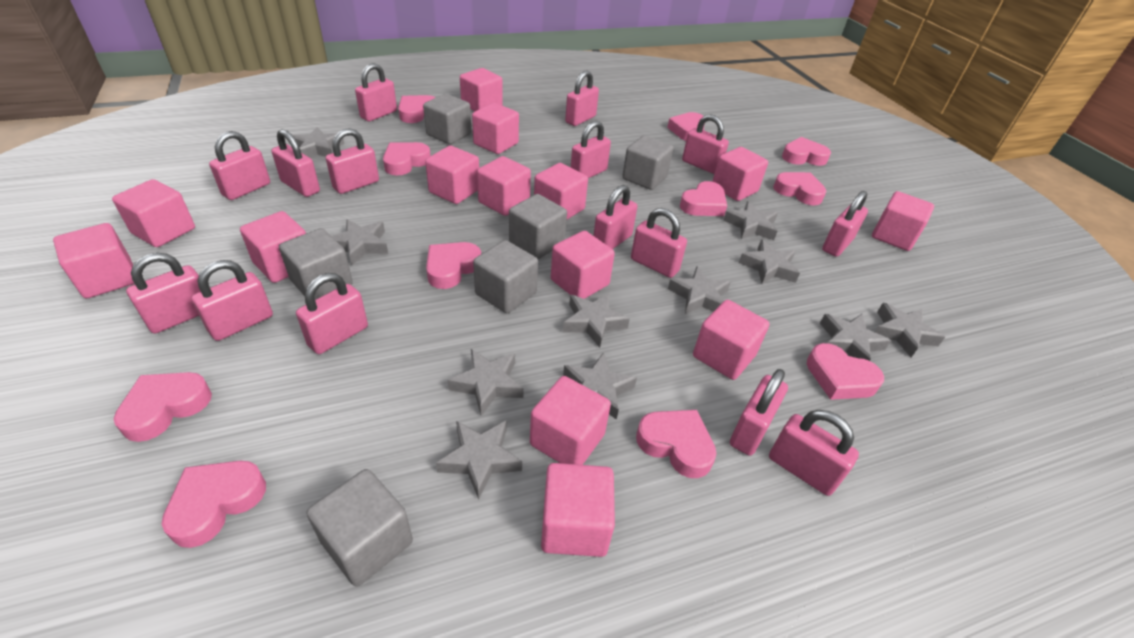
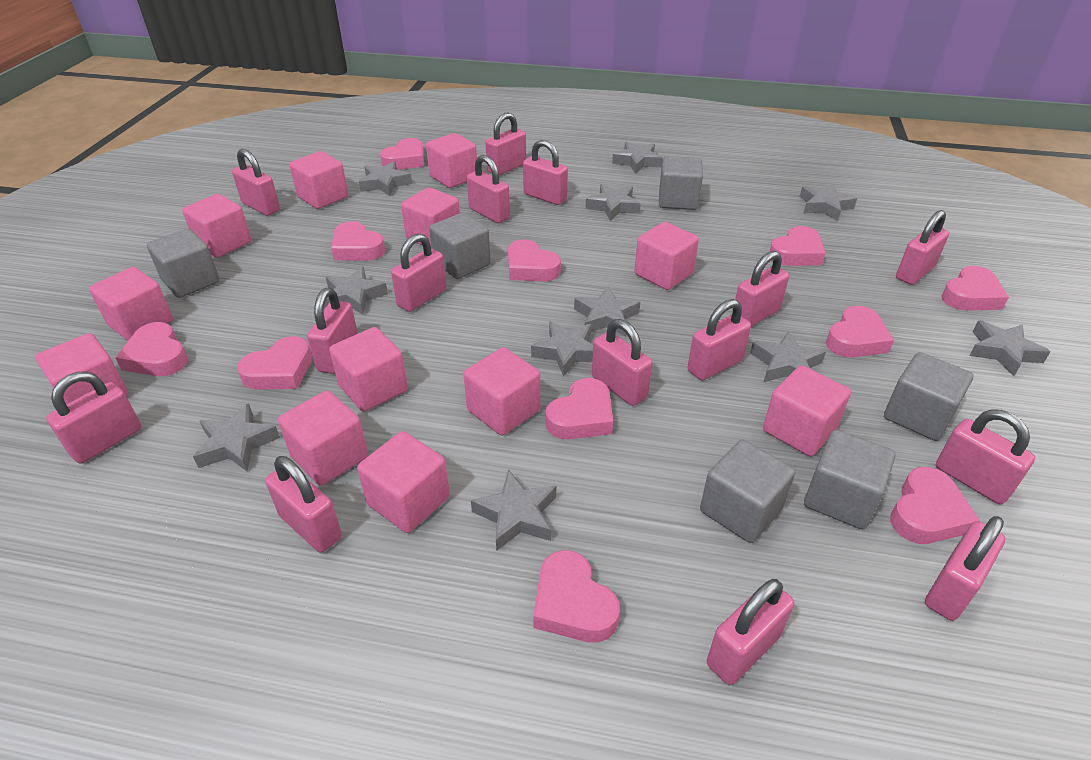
pink cube: [53,223,135,298] [112,179,195,247] [240,211,306,283] [425,146,479,204] [460,68,503,111] [472,103,519,154] [477,156,531,216] [530,376,611,465] [534,163,588,219] [541,463,615,557] [551,231,615,299] [693,300,770,380] [712,147,768,201] [872,191,934,251] = 14 -> [36,333,128,404] [89,267,173,341] [182,194,251,258] [278,390,368,486] [289,151,348,209] [329,327,408,412] [357,431,450,533] [401,187,460,245] [426,133,477,188] [463,347,540,435] [634,222,699,290] [763,365,851,456] = 12

